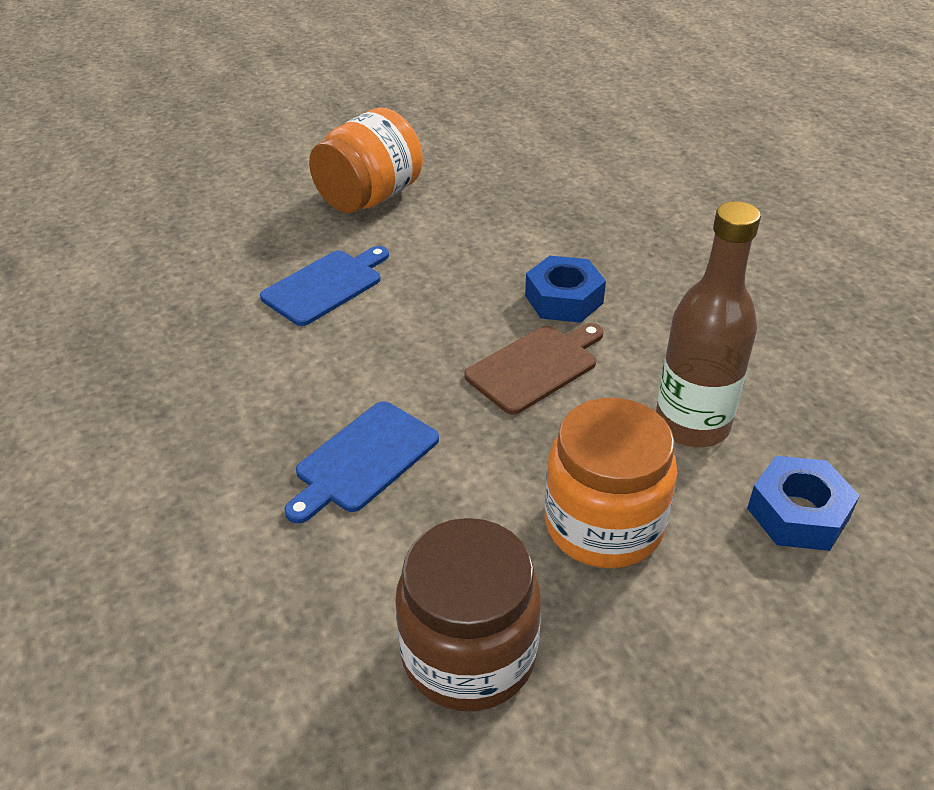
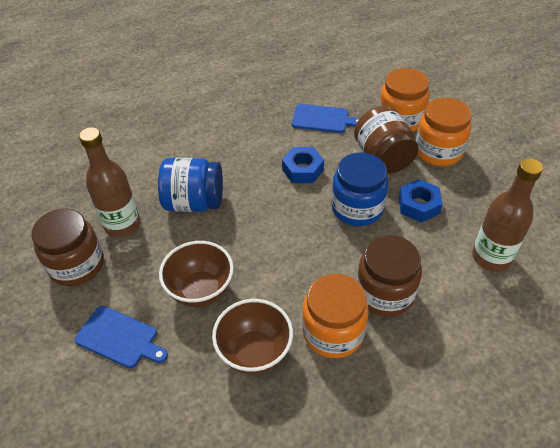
blue jar: none = 0 -> [158,158,223,212] [331,153,388,226] = 2
brown bottle: [656,201,761,447] = 1 -> [79,127,140,237] [472,158,543,272] = 2
brown bowl: none = 0 -> [159,241,234,307] [212,299,293,374] = 2
brown cutting board: [464,323,604,415] = 1 -> none = 0
brown jar: [395,518,541,711] = 1 -> [32,209,104,286] [354,105,419,174] [356,235,422,317] = 3
orange jar: [309,108,423,213] [545,398,677,568] = 2 -> [302,274,369,358] [379,68,430,132] [416,98,472,166] = 3

